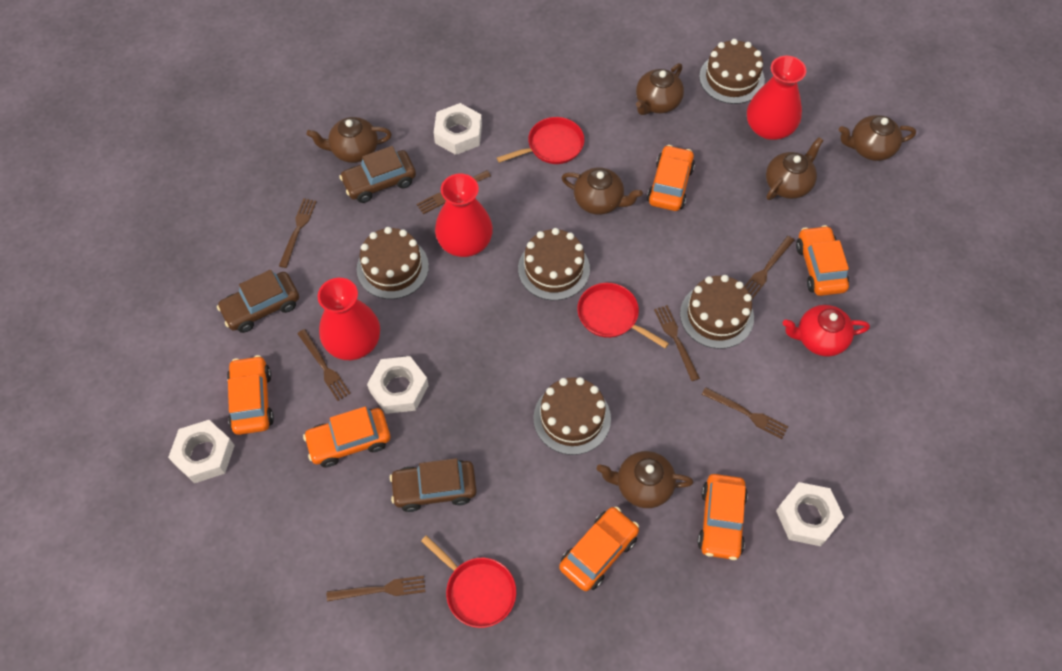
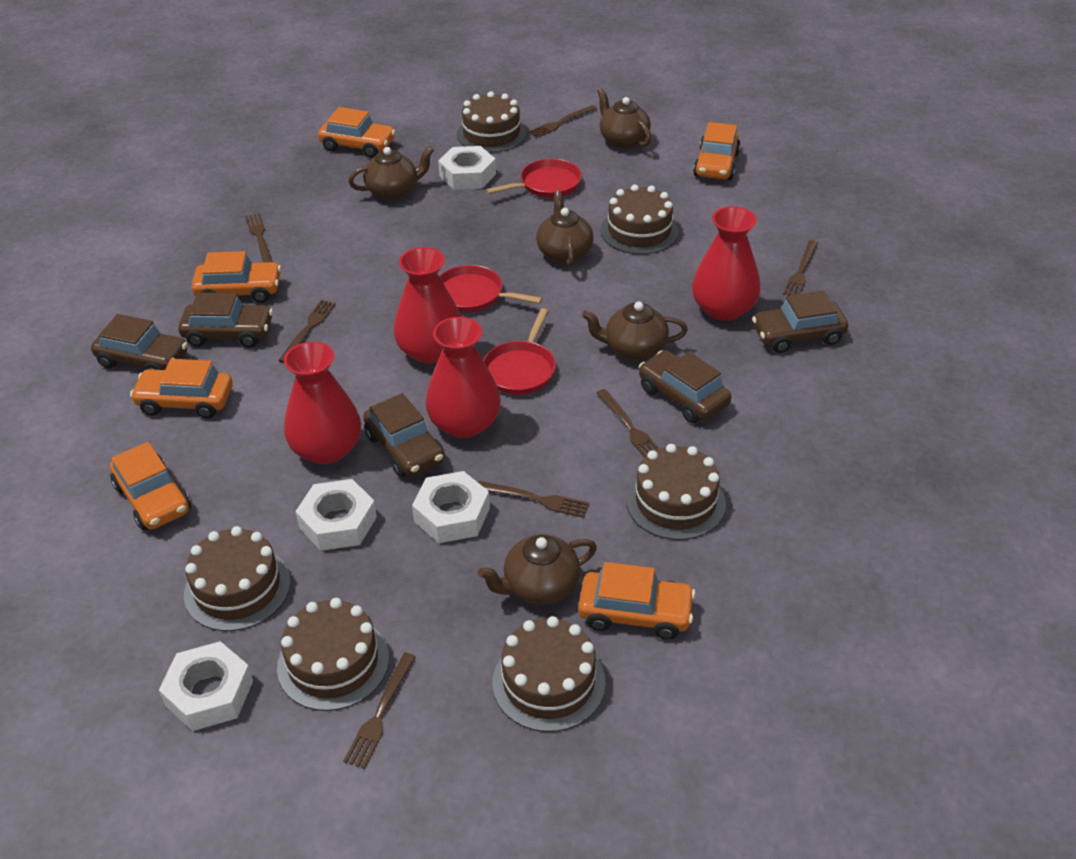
brown cake: [357,227,429,299] [518,228,590,300] [533,377,611,455] [680,275,754,349] [699,39,765,104] = 5 -> [184,526,291,631] [277,598,389,711] [457,91,527,153] [493,616,606,732] [601,184,679,254] [626,444,726,540] = 6
brown car: [217,270,299,333] [339,146,416,203] [390,458,477,512] = 3 -> [91,314,188,370] [178,292,273,348] [363,393,445,478] [639,350,731,423] [752,291,848,353] = 5
brown teapot: [307,117,392,163] [561,167,643,215] [597,451,693,508] [636,63,684,115] [766,137,823,200] [839,115,916,161] = 6 -> [348,146,434,200] [478,534,597,605] [536,190,594,267] [582,301,688,360] [597,88,651,148] = 5
red teapot: [783,305,870,357] = 1 -> none = 0
red vase: [318,278,380,360] [435,174,493,257] [747,56,806,140] = 3 -> [284,342,361,464] [394,247,461,364] [425,317,501,438] [692,206,761,321] = 4

